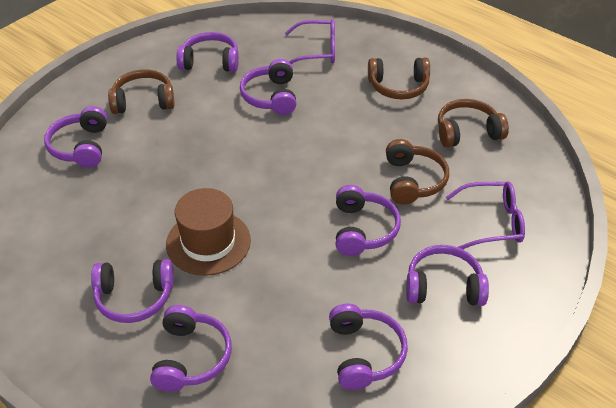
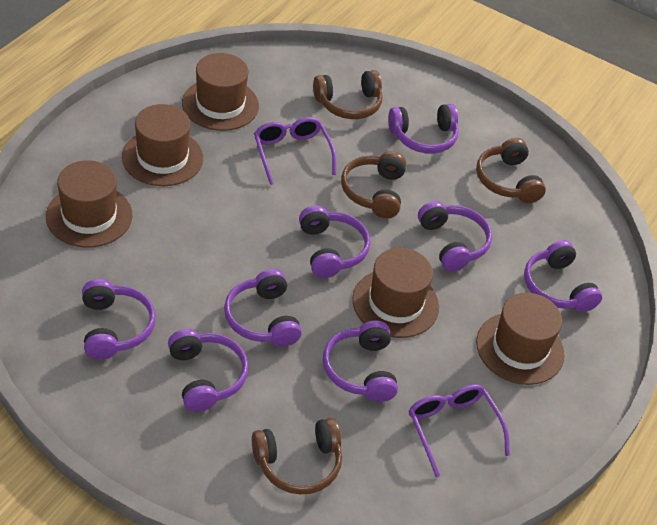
brown hat: [166,188,251,276] = 1 -> [46,160,132,248] [122,104,203,186] [182,53,259,131] [352,248,439,338] [476,293,565,385] = 5

